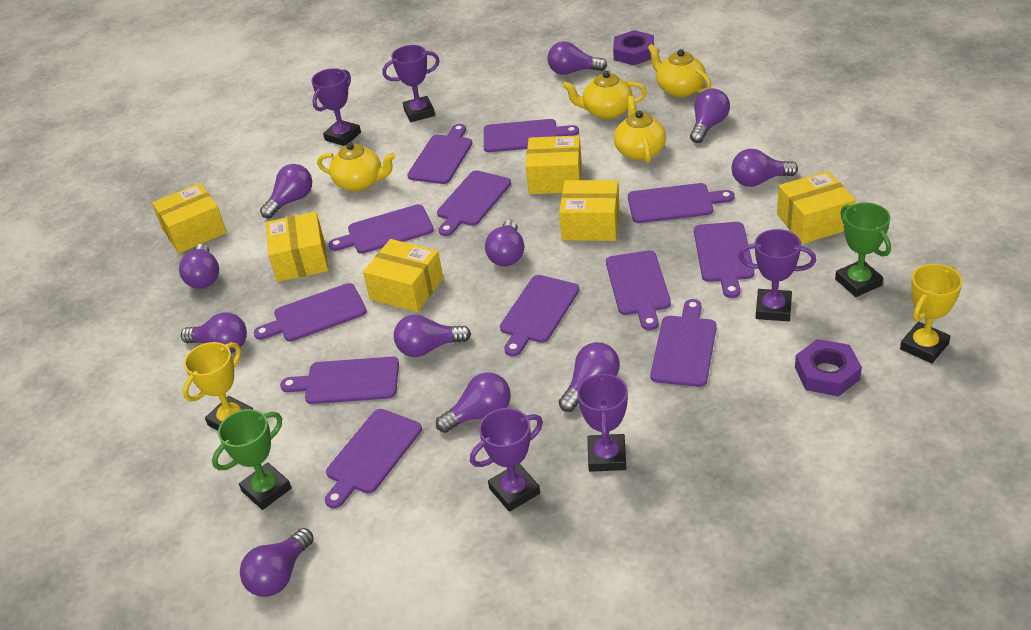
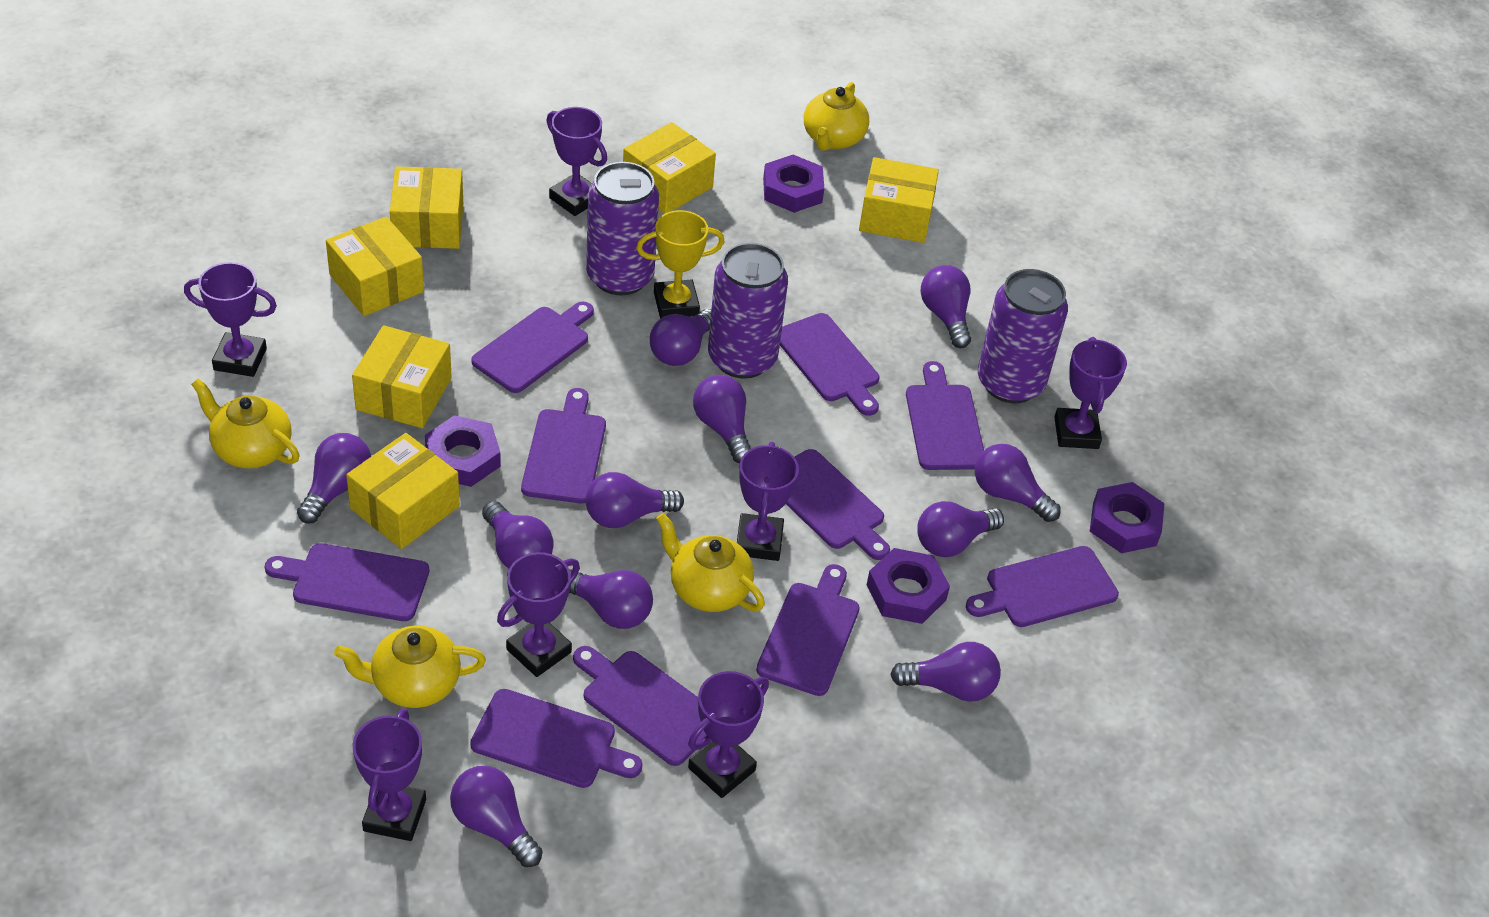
green trophy: [212,409,292,510] [835,203,891,297] = 2 -> none = 0
purple can: none = 0 -> [586,162,659,295] [708,243,788,379] [978,269,1068,403] = 3
purple cutting board: [254,283,367,342] [280,357,399,404] [325,409,422,508] [328,204,433,254] [407,124,472,184] [437,170,511,236] [484,119,579,152] [500,275,579,356] [606,250,671,330] [628,183,734,223] [650,299,717,387] [694,222,754,298] = 12 -> [265,543,429,621] [470,689,642,788] [471,302,594,393] [521,388,606,503] [573,646,707,766] [756,564,860,696] [780,313,879,416] [786,449,890,560] [906,361,984,470] [966,546,1119,627] = 10
purple nut: [613,30,654,66] [795,339,862,397] = 2 -> [425,415,501,487] [763,155,824,213] [867,548,950,624] [1090,482,1165,553] = 4
purple trophy: [311,68,361,146] [382,45,440,122] [470,408,543,512] [577,371,628,472] [738,229,816,321] = 5 -> [184,262,277,377] [353,709,426,841] [497,552,580,677] [547,107,607,216] [688,671,769,798] [737,442,799,561] [1054,337,1127,449] = 7
yellow trophy: [183,342,253,430] [900,264,962,363] = 2 -> [636,210,725,319] = 1

